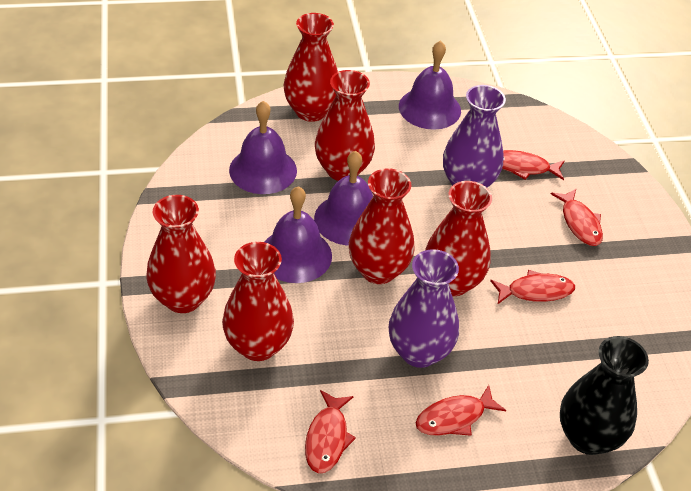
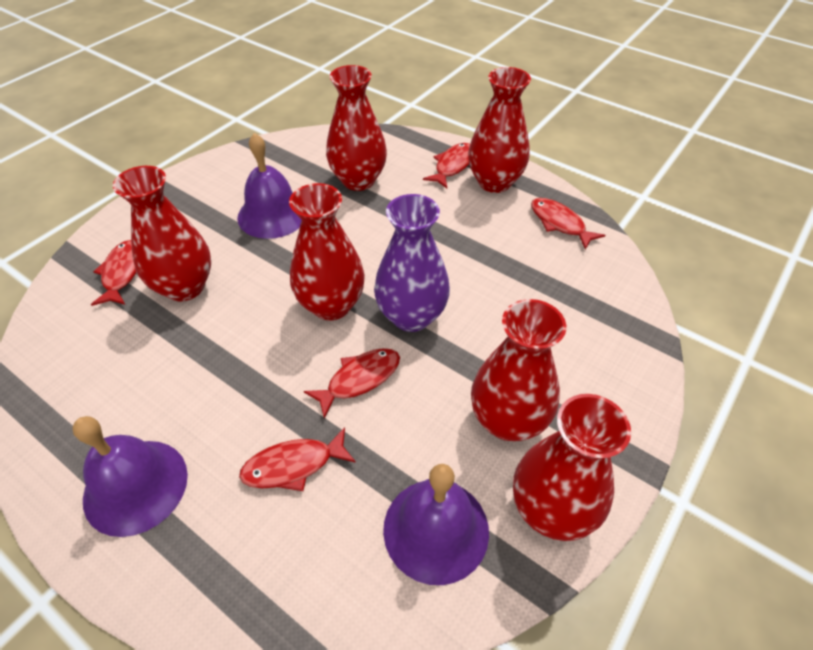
black vase: [560,336,649,455] = 1 -> none = 0
purple bell: [229,101,297,194] [265,186,332,283] [314,151,373,246] [399,40,461,130] = 4 -> [72,416,188,537] [237,133,302,239] [383,464,489,585] = 3
purple vase: [389,249,459,368] [443,85,506,188] = 2 -> [374,194,450,332] = 1

